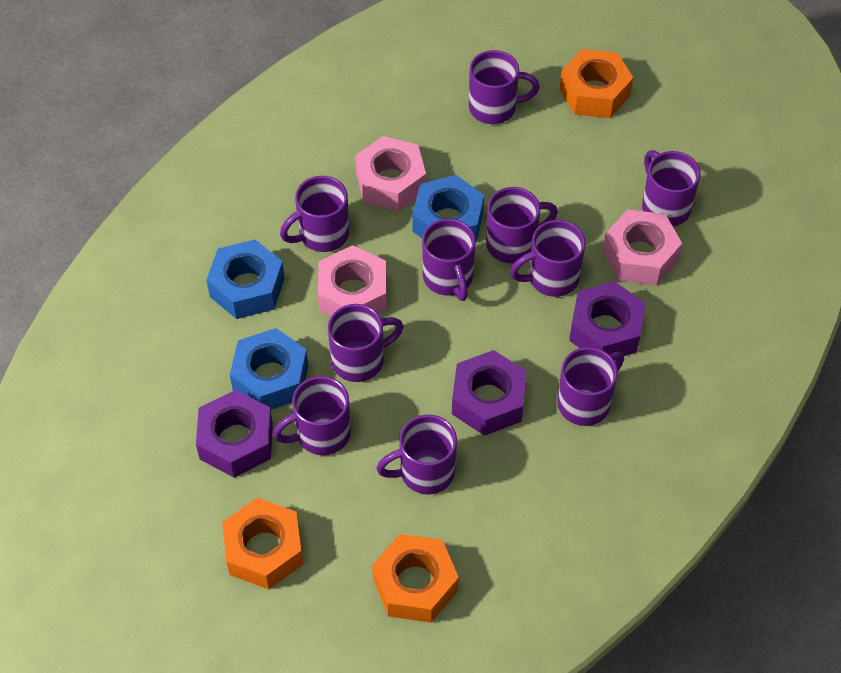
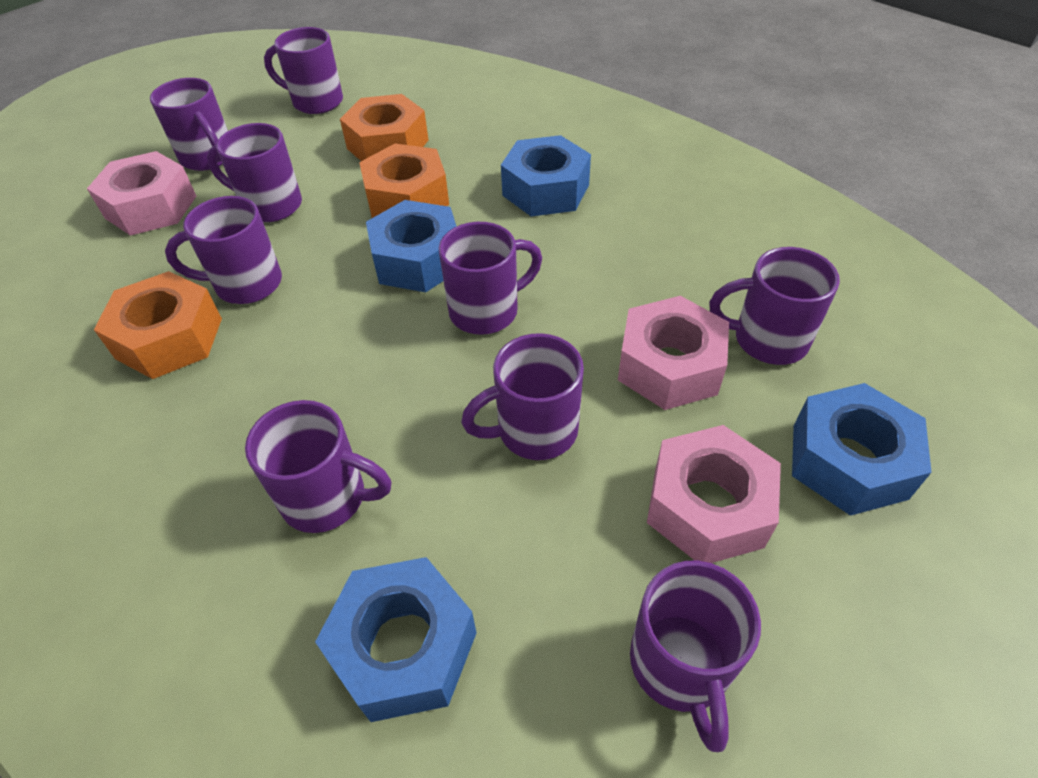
blue nut: [206,240,285,319] [230,328,308,410] [412,175,484,242] = 3 -> [315,557,477,722] [366,200,457,292] [501,135,591,216] [792,383,932,516] = 4
purple mug: [273,376,351,456] [280,176,349,252] [328,304,404,382] [376,415,457,494] [422,219,476,301] [469,50,540,124] [486,187,558,263] [510,220,586,297] [558,347,624,426] [642,150,700,227] = 10 -> [150,78,228,171] [165,196,282,304] [207,123,302,222] [245,400,391,533] [264,27,343,114] [439,222,542,335] [461,333,584,460] [630,561,761,752] [709,247,840,365] = 9
purple nut: [196,390,273,478] [452,350,527,436] [569,281,646,356] = 3 -> none = 0

